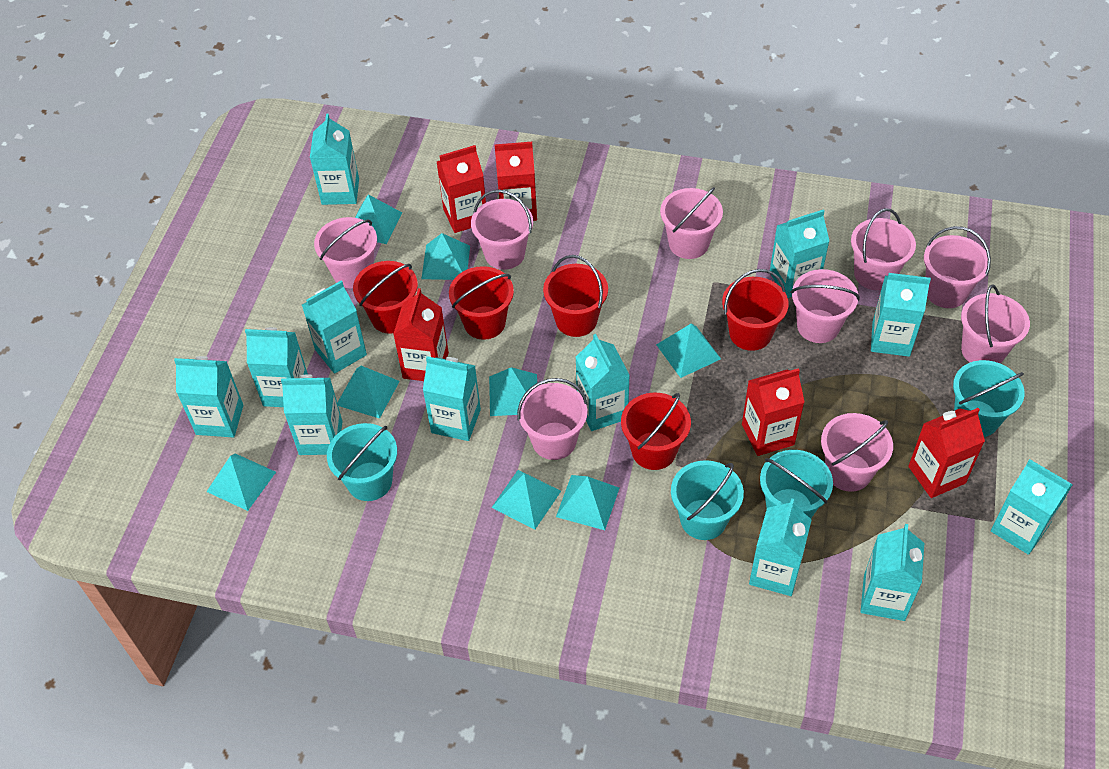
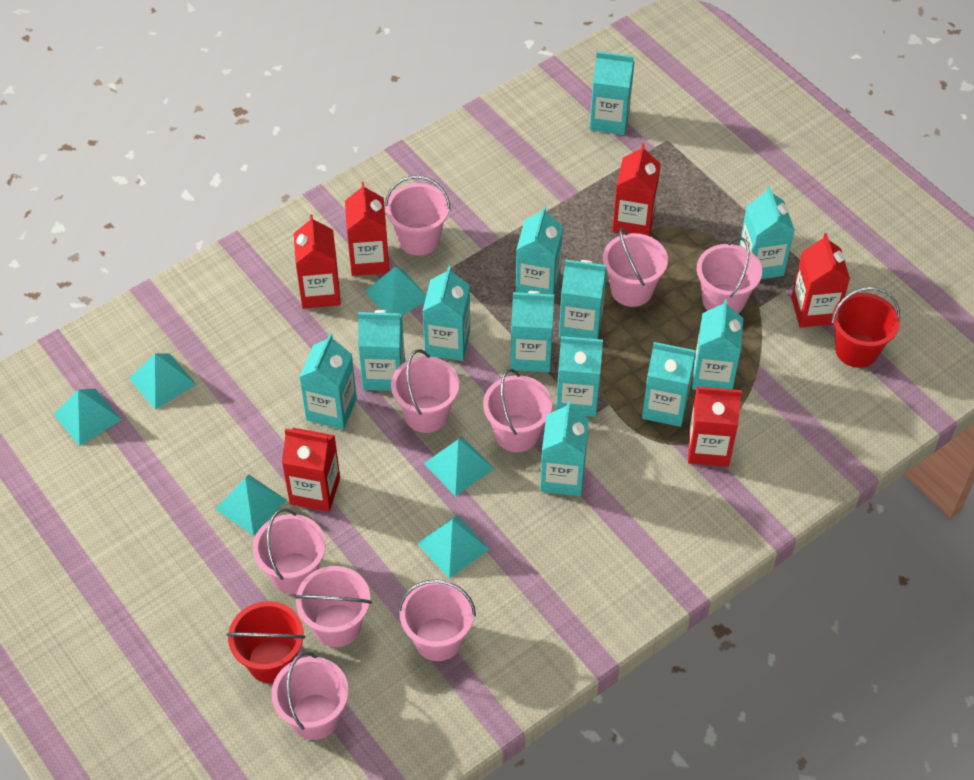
red bucket: [353,261,418,334] [449,266,514,340] [543,255,608,337] [621,393,691,470] [722,269,788,351] = 5 -> [227,601,305,683] [831,287,900,368] = 2
red carton: [393,288,449,381] [436,145,486,233] [495,142,537,221] [742,368,805,456] [908,408,985,498] = 5 -> [282,428,340,512] [294,214,341,309] [345,182,389,276] [612,143,661,236] [688,386,742,467] [791,233,850,327] = 6
turquoise bucket: [327,423,397,501] [671,460,744,540] [760,450,833,519] [953,360,1025,437] = 4 -> none = 0
turquoise pyramid: [206,453,276,511] [337,366,400,419] [355,194,402,244] [421,233,470,280] [489,367,537,416] [491,470,561,530] [556,475,619,530] [656,324,721,378] = 8 -> [54,388,122,446] [129,353,196,409] [215,474,287,536] [365,267,426,315] [417,515,490,578] [424,437,494,496] = 6

